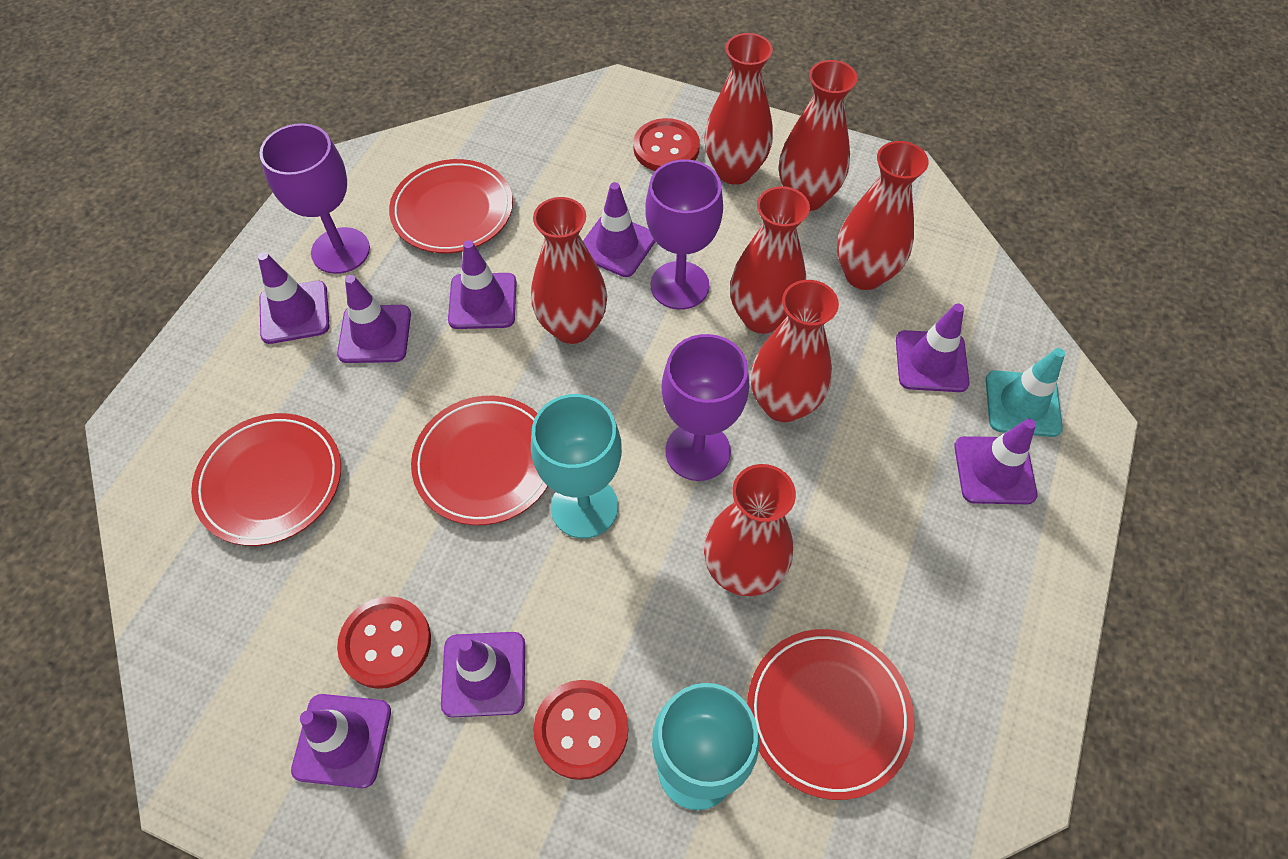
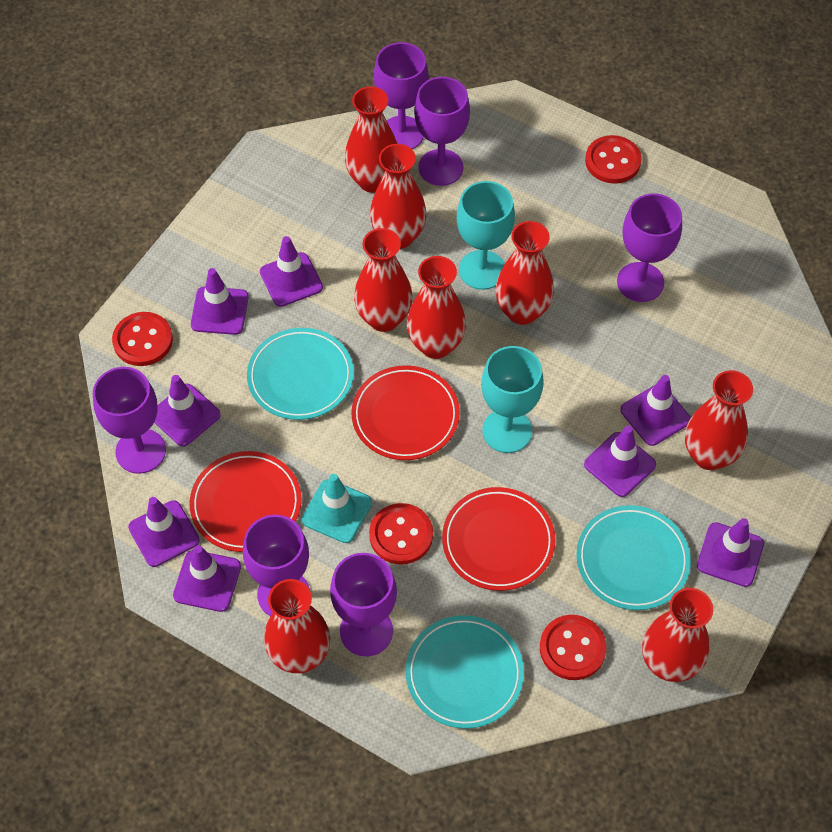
purple goblet: [259,123,370,274] [645,159,723,310] [662,334,749,481] = 3 -> [93,367,166,474] [243,515,310,616] [330,553,397,657] [374,42,429,149] [414,77,470,186] [617,194,682,302] = 6
red button: [337,596,431,689] [533,680,628,780] [633,118,700,171] = 3 -> [112,312,173,366] [369,503,433,565] [540,615,607,680] [585,135,642,184] = 4
red plate: [191,413,341,546] [389,159,513,253] [411,396,548,525] [747,629,914,800] = 4 -> [190,451,302,552] [351,365,460,460] [442,487,556,591] = 3
red vase: [531,197,607,344] [704,33,773,185] [704,464,796,596] [730,186,810,334] [751,280,839,422] [779,60,858,211] [837,141,929,290] = 7 -> [264,579,330,673] [345,86,398,193] [354,228,413,332] [370,144,427,249] [407,256,466,359] [495,221,554,325] [642,588,713,682] [685,370,753,470] = 8
turquoise plate: none = 0 -> [247,328,354,420] [406,615,524,729] [577,505,691,610] = 3

